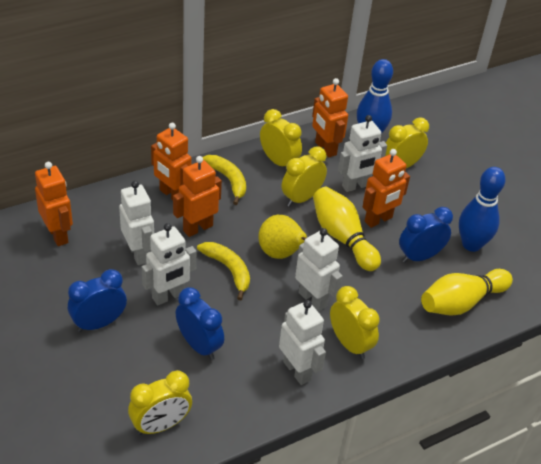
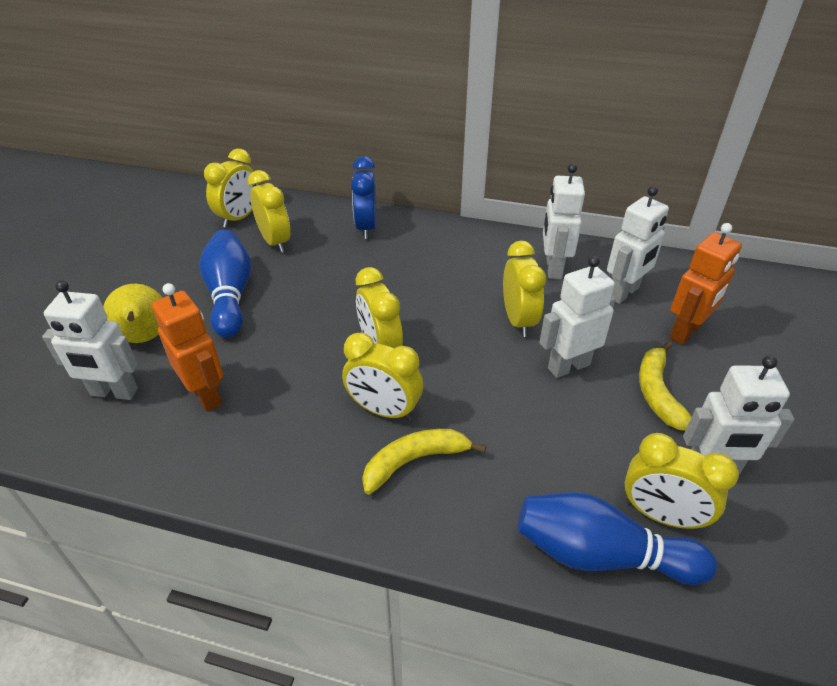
blue clock: [68,269,127,332] [176,287,224,360] [399,207,453,263] = 3 -> [351,156,376,239] = 1
orange robot: [35,162,73,246] [151,123,192,200] [173,156,222,237] [312,78,348,158] [362,149,410,228] = 5 -> [151,283,223,411] [670,223,742,345] = 2
yellow bowling pin: [313,187,381,271] [421,269,513,316] = 2 -> none = 0
yellow clock: [128,370,192,435] [260,109,302,166] [282,146,327,207] [330,286,380,359] [385,118,429,168] = 5 -> [204,149,259,228] [248,170,290,253] [342,333,423,420] [356,267,403,348] [503,240,546,337] [624,433,739,530] = 6

